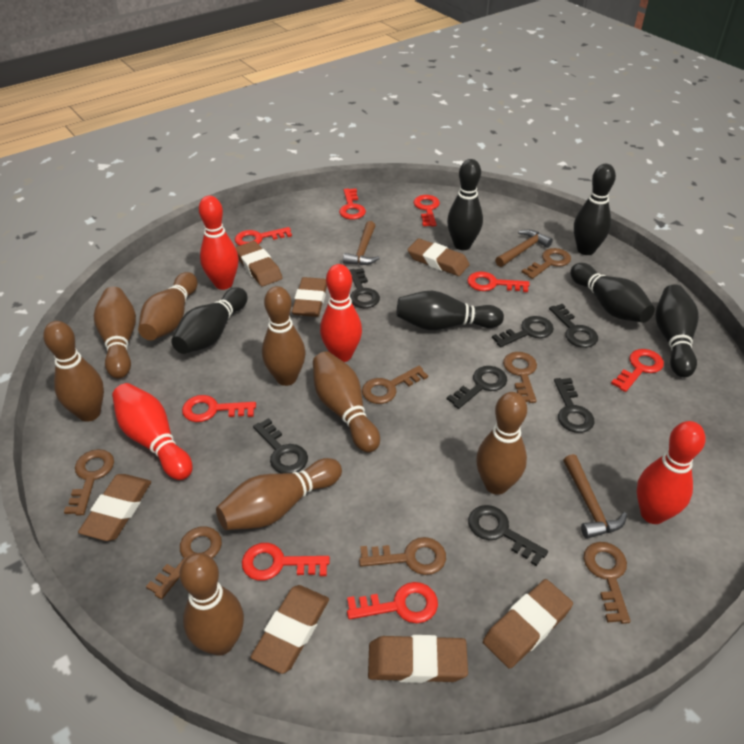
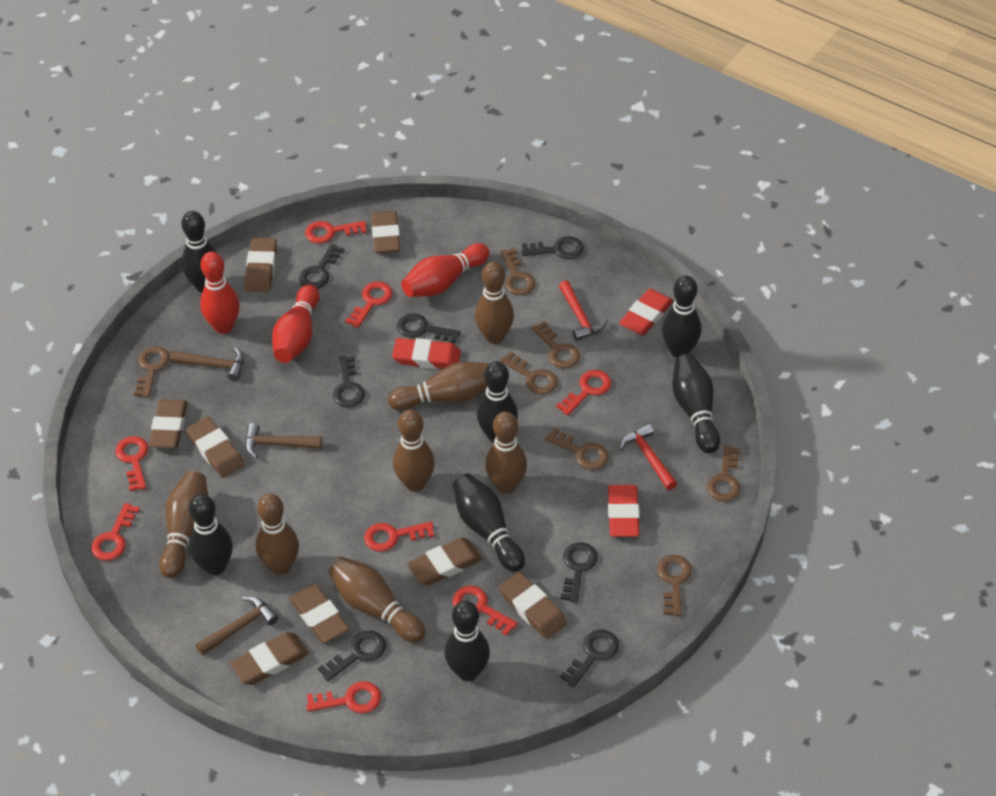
black bowling pin: [171,287,248,354] [397,291,504,330] [447,159,483,250] [570,263,655,323] [574,164,616,255] [655,285,699,377] = 6 -> [182,211,217,293] [189,494,233,575] [445,601,490,681] [453,474,525,572] [477,361,518,443] [662,276,702,358] [672,354,720,453] = 7
brown bowling pin: [43,321,104,422] [94,287,136,378] [138,272,198,340] [179,553,244,656] [216,458,342,530] [262,286,305,386] [313,351,380,452] [476,392,527,495] = 8 -> [159,471,208,578] [256,493,299,575] [329,557,425,643] [388,362,489,411] [393,410,435,492] [475,261,514,344] [485,411,527,494] = 7
brown eraser: [78,474,151,541] [235,241,282,286] [250,585,329,674] [292,277,327,317] [368,635,468,683] [407,238,470,276] [483,579,573,669] = 7 -> [149,399,188,448] [186,417,245,478] [230,632,309,685] [244,238,277,292] [289,584,349,643] [371,211,400,253] [407,537,482,586] [499,572,567,639] = 8
red bowling pin: [112,383,193,480] [199,196,239,290] [320,264,362,362] [637,421,705,524] = 4 -> [200,252,240,334] [272,285,319,363] [401,243,489,297] = 3
red eraser: none = 0 -> [392,338,461,369] [608,485,640,537] [619,289,674,335] = 3
red hammer: none = 0 -> [559,280,607,341] [620,424,677,490] = 2

